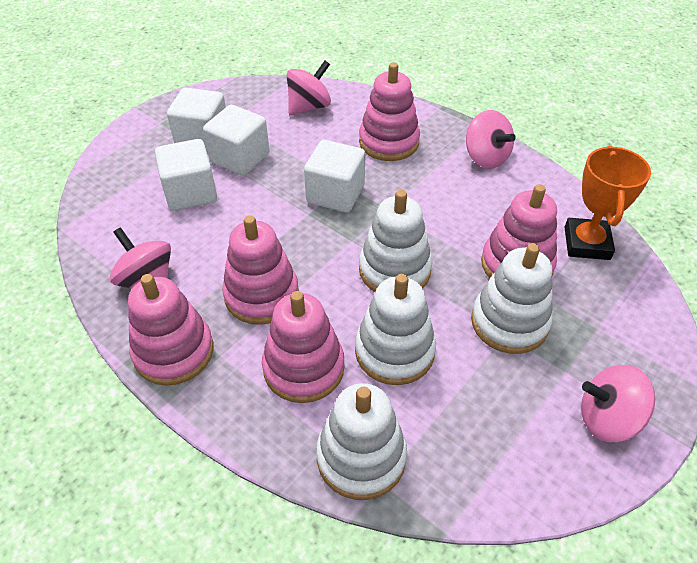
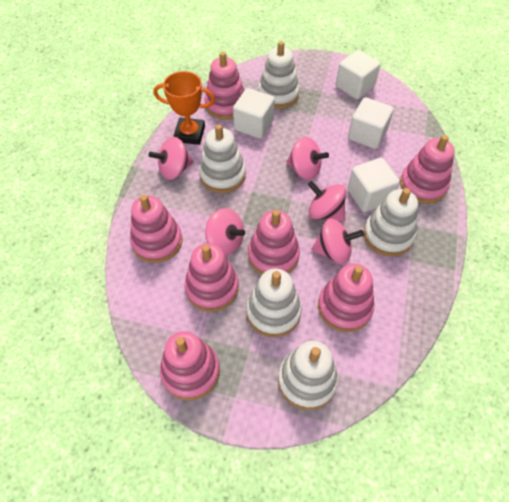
pink spinning top: [110,227,171,289] [287,61,331,116] [466,110,516,169] [581,365,655,442] = 4 -> [149,137,194,180] [205,208,245,255] [286,137,329,180] [308,181,346,222] [311,219,364,264] = 5
pink stacking toy: [128,274,213,386] [222,215,299,325] [262,291,345,403] [359,62,420,161] [481,184,557,278] = 5 -> [130,195,182,263] [160,331,220,401] [184,243,239,312] [204,52,244,120] [248,210,300,275] [318,263,374,332] [400,135,455,204] = 7
white stacking toy: [316,383,407,500] [355,274,436,385] [359,190,432,292] [471,244,553,354] = 4 -> [199,124,246,193] [246,269,302,337] [258,41,300,109] [278,341,338,410] [364,188,418,256] = 5

